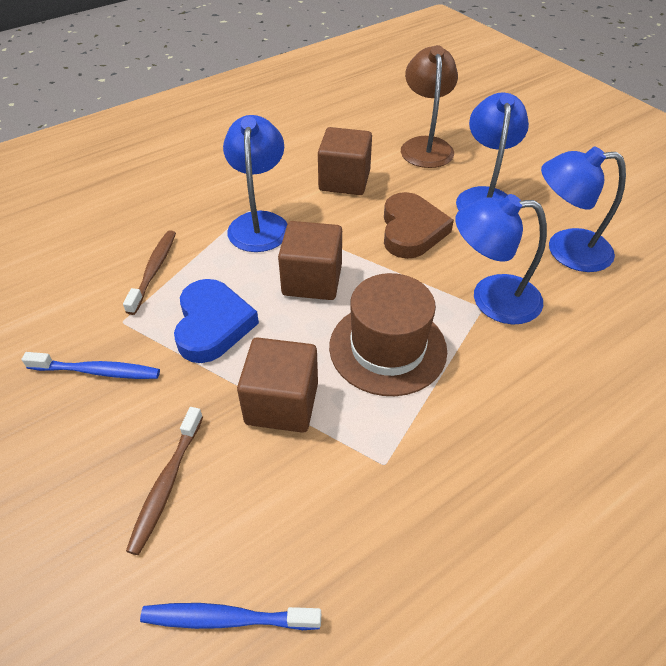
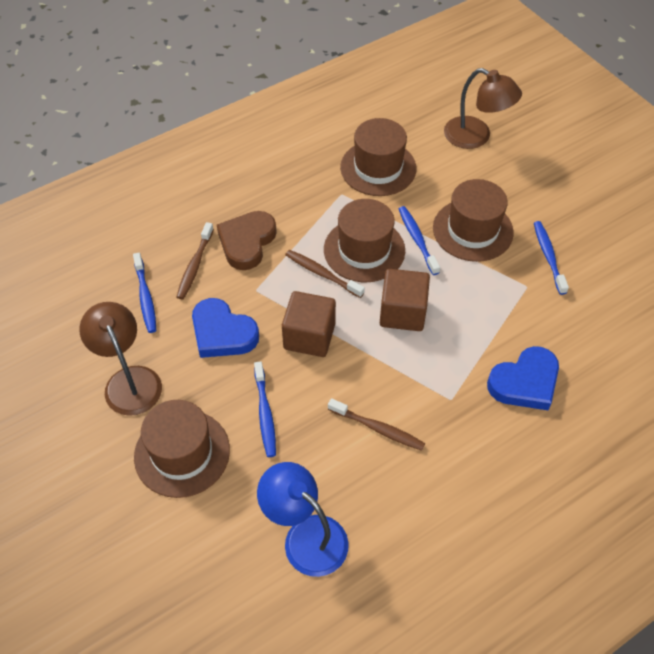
blue heart: [174,279,259,363] = 1 -> [192,298,259,358] [487,346,559,410] = 2
blue lamp: [223,115,287,252] [455,194,547,324] [456,93,529,210] [541,146,626,272] = 4 -> [257,462,349,577] = 1
blue toothbrush: [22,352,160,379] [140,603,321,630] = 2 -> [133,253,156,333] [254,361,276,457] [399,206,440,275] [534,221,569,295] = 4
brown cube: [237,337,318,433] [278,221,342,300] [318,127,372,195] = 3 -> [282,291,336,357] [380,269,430,331] = 2
brown hat: [329,273,447,396] = 1 -> [134,400,230,498] [324,199,405,282] [340,118,416,196] [433,179,514,262] = 4
brown lamp: [401,45,458,168] = 1 -> [79,302,162,416] [444,68,522,149] = 2
brown toothbrush: [123,230,176,315] [126,407,203,555] = 2 -> [176,222,214,299] [285,250,365,298] [328,398,425,451] = 3

